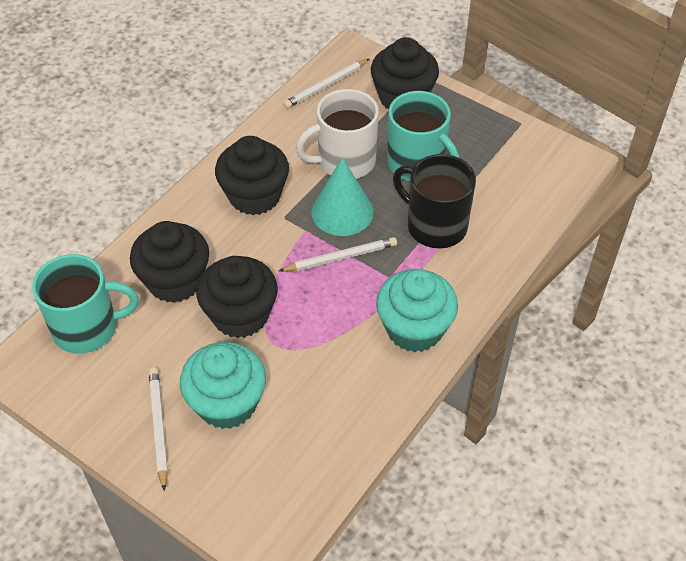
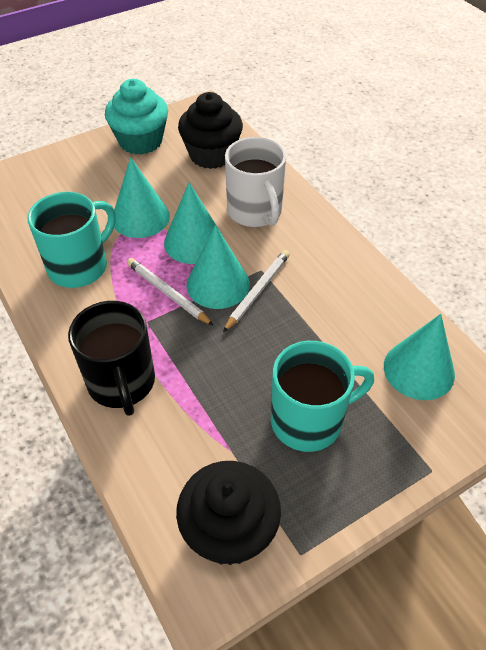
black cupcake: [130,221,209,303] [196,256,278,338] [215,136,289,215] [371,37,439,109] = 4 -> [176,461,281,566] [178,92,243,169] = 2
turquoise cone: [312,157,373,236] = 1 -> [114,157,170,238] [164,182,223,264] [187,225,250,309] [384,314,455,400] = 4
turquoise cupcake: [180,342,266,429] [376,269,458,352] = 2 -> [105,79,168,155] = 1
white pencil: [149,367,168,491] [279,237,397,272] [283,59,369,109] = 3 -> [127,258,214,326] [223,250,290,332] = 2

